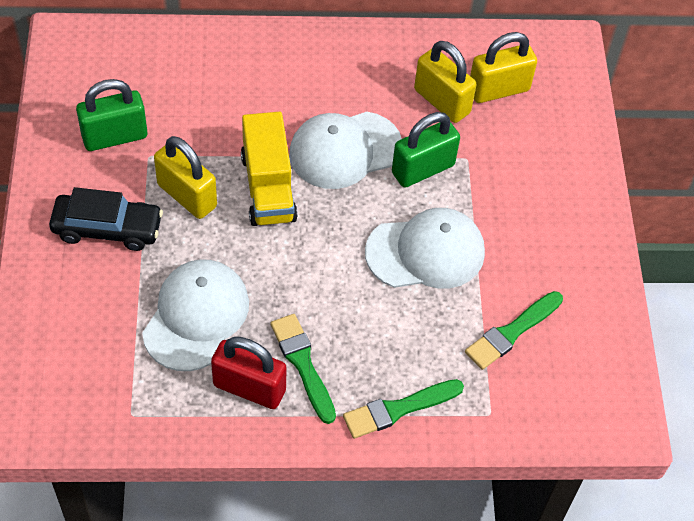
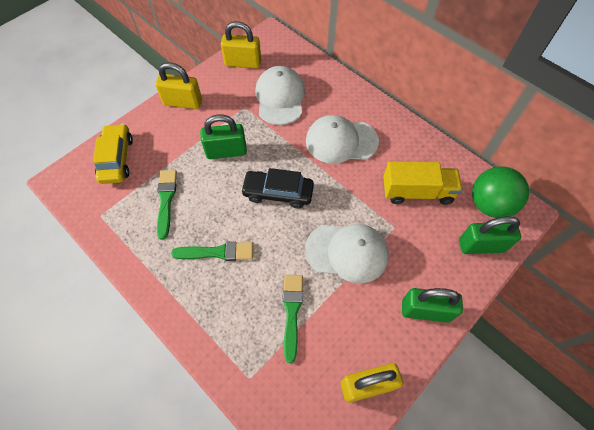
green ball: none = 0 -> [472,167,529,218] = 1
green padlock: [76,79,147,151] [392,112,460,187] = 2 -> [200,114,247,159] [402,288,463,323] [459,216,521,254] = 3
red padlock: [211,337,287,409] = 1 -> none = 0
yellow car: none = 0 -> [93,124,133,184] = 1

